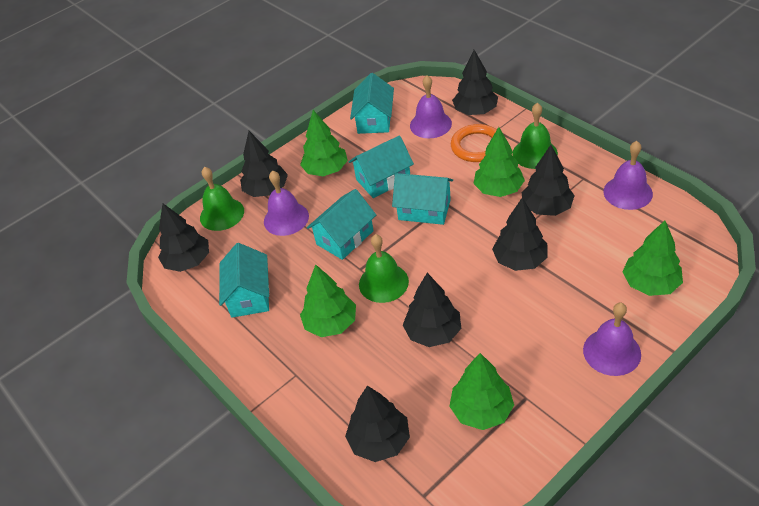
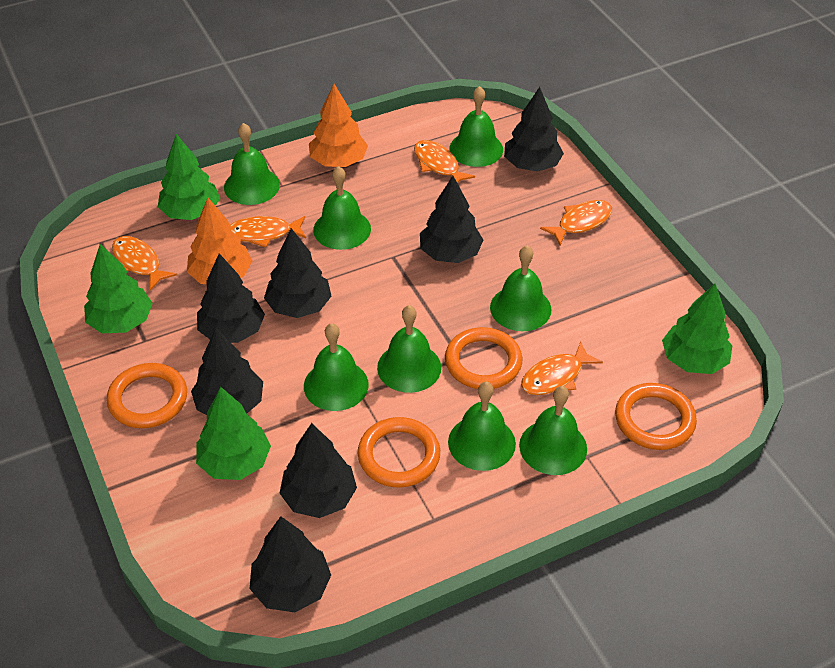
green bell: [200,167,244,231] [359,234,409,303] [512,103,558,169] = 3 -> [224,123,280,205] [304,323,369,411] [313,166,371,250] [377,305,441,393] [448,382,516,471] [449,86,503,167] [490,246,551,331] [519,386,587,475] = 8
green tree: [300,110,348,176] [300,264,356,337] [449,353,514,430] [473,127,525,197] [622,221,683,296] = 5 -> [84,244,153,333] [158,134,220,220] [196,387,271,480] [662,284,732,374] = 4
orange fish: none = 0 -> [112,236,177,291] [230,216,306,247] [414,140,475,183] [521,341,603,395] [540,200,612,245] = 5
orange ring: [451,124,497,162] = 1 -> [107,363,187,428] [358,417,440,487] [445,327,522,389] [615,383,697,450] = 4
orange tree: none = 0 -> [187,198,252,284] [309,84,368,167] = 2
purple bell: [264,171,309,236] [410,75,452,139] [583,303,641,376] [603,141,653,210] = 4 -> none = 0
turquoise house: [219,243,269,318] [307,189,376,260] [349,135,414,198] [350,73,394,134] [392,173,453,225] = 5 -> none = 0

